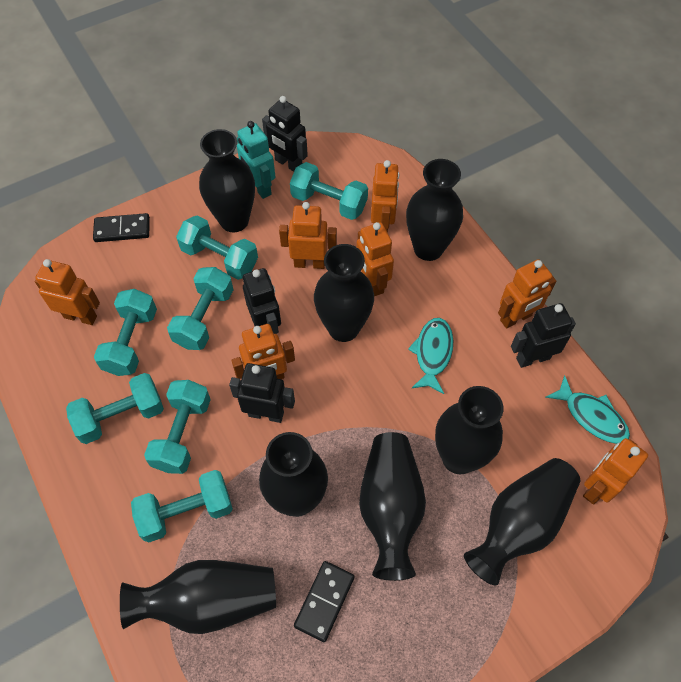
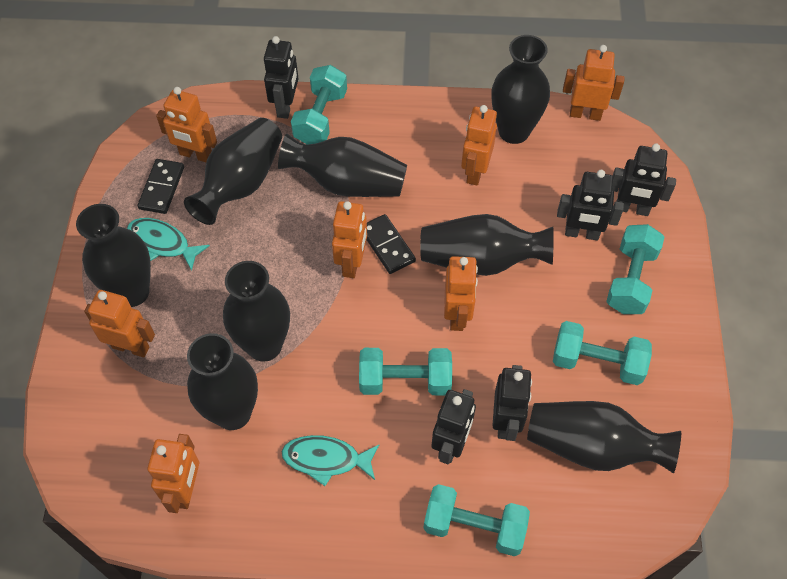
black robot: [229,363,295,423] [243,268,281,334] [262,96,308,172] [511,303,576,368] = 4 -> [264,36,299,119] [431,389,476,464] [492,365,532,441] [557,170,624,240] [613,143,676,216] = 5
turquoise dumbbell: [66,373,164,444] [94,289,157,376] [131,470,233,542] [144,380,211,474] [167,267,234,350] [176,215,258,280] [290,162,368,220] = 7 -> [291,65,347,144] [359,348,452,395] [423,484,530,556] [553,321,652,385] [606,224,664,314] = 5
turquoise robot: [237,121,275,199] = 1 -> none = 0

